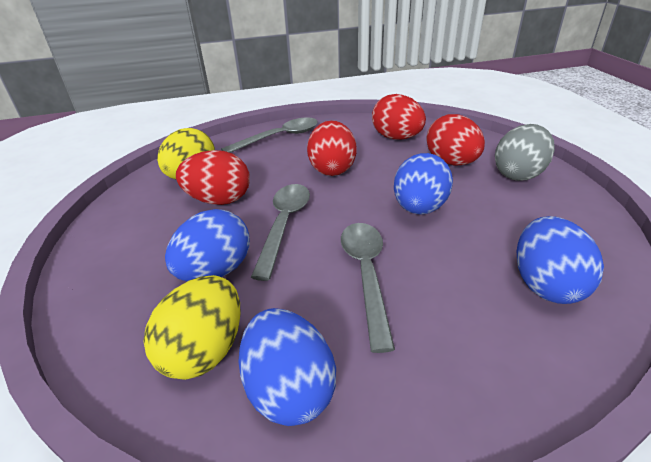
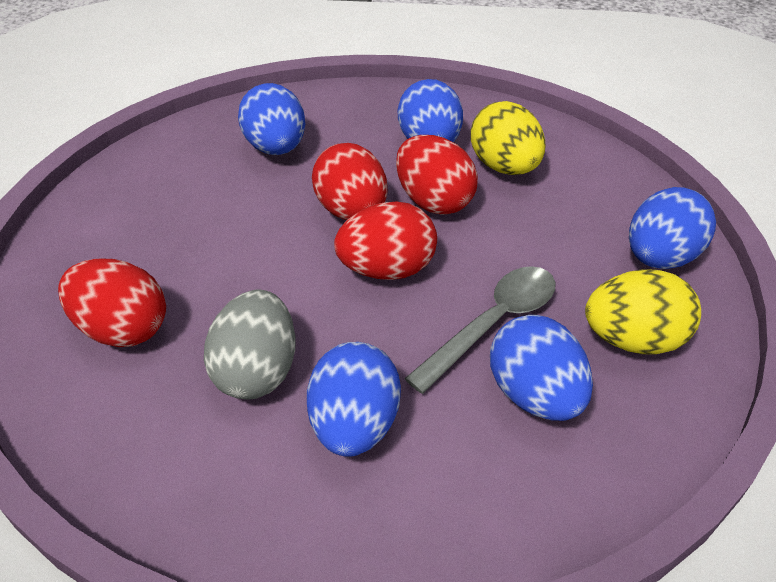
blue egg: [165,209,250,281] [238,308,336,426] [394,153,453,215] [517,216,604,304] = 4 -> [238,83,305,155] [307,342,401,457] [398,79,463,142] [490,315,593,421] [629,187,716,269] = 5
grey spoon: [221,118,318,153] [251,184,310,281] [341,223,395,353] = 3 -> [405,266,556,394] = 1

